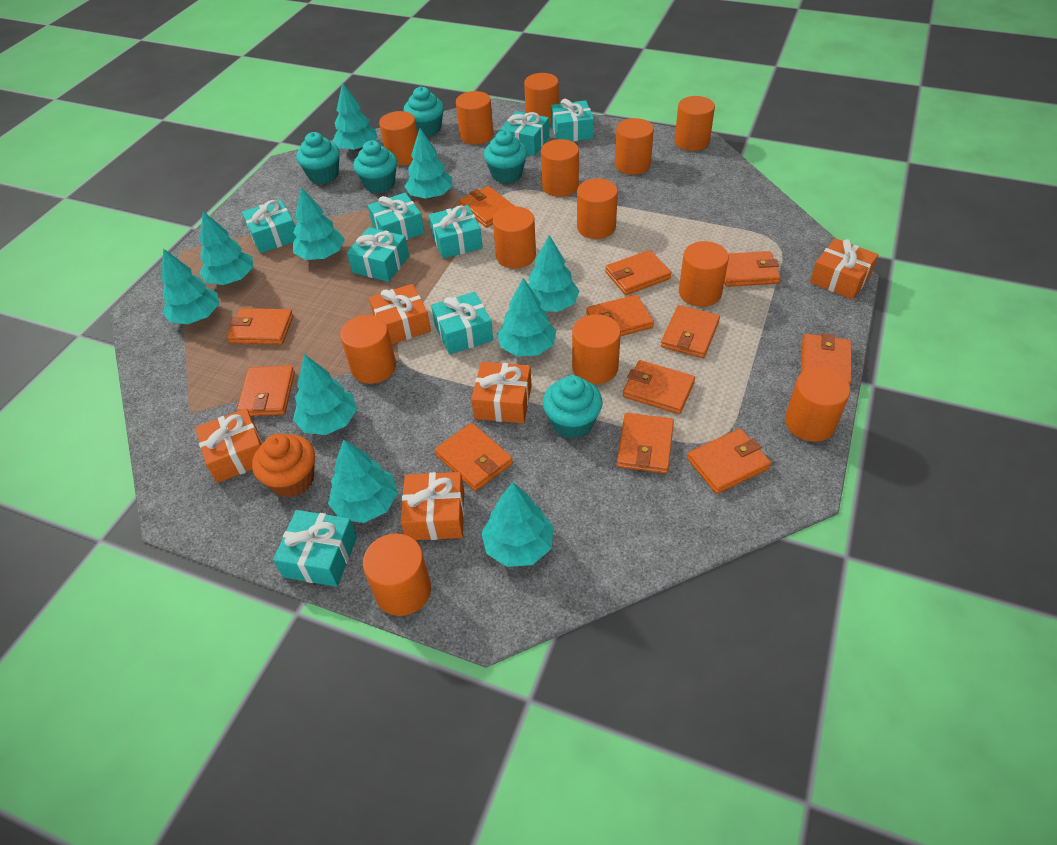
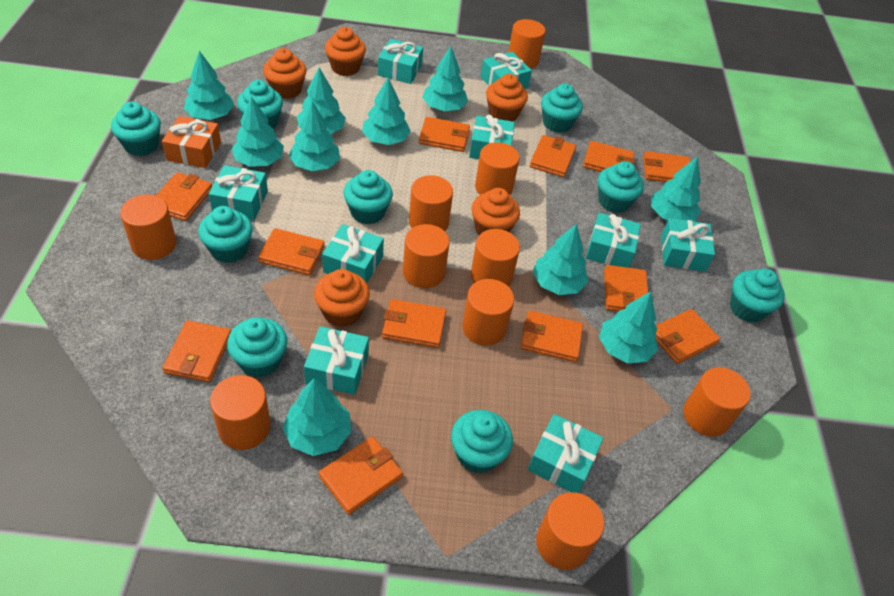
orange cupcake: [252,433,315,498] = 1 -> [263,48,307,99] [314,269,370,327] [325,27,366,76] [471,188,520,235] [486,74,528,122] = 5
orange cylinder: [340,315,396,384] [363,533,431,616] [379,111,418,166] [456,91,493,145] [493,206,536,268] [524,73,559,124] [541,139,579,197] [572,314,621,384] [577,178,618,239] [615,118,654,175] [675,96,715,151] [679,241,729,307] [785,367,850,442] = 13 -> [120,194,177,260] [210,375,271,450] [403,224,450,288] [409,175,453,231] [462,279,514,346] [470,229,520,287] [475,142,519,195] [508,19,546,69] [536,492,604,570] [683,367,751,437] = 10
orange gift: [195,408,262,483] [369,284,431,344] [401,472,464,540] [471,362,532,423] [810,238,878,300] = 5 -> [162,116,221,168] = 1
turquoise cupcake: [296,132,340,184] [353,140,397,193] [404,87,444,137] [484,130,527,183] [543,375,603,439] = 5 -> [111,102,161,156] [198,206,253,263] [227,317,287,378] [237,80,283,129] [343,170,393,224] [451,410,513,473] [541,84,583,133] [598,161,644,213] [730,268,785,323] = 9
turquoise gift: [242,199,296,253] [273,510,357,587] [347,227,409,282] [368,193,425,240] [428,205,483,259] [431,292,493,354] [500,111,549,156] [551,99,594,142] = 8 -> [209,165,268,220] [304,326,369,395] [322,224,384,283] [378,39,423,84] [469,115,515,159] [481,52,532,89] [528,414,603,493] [586,213,641,268] [661,218,715,272] = 9

